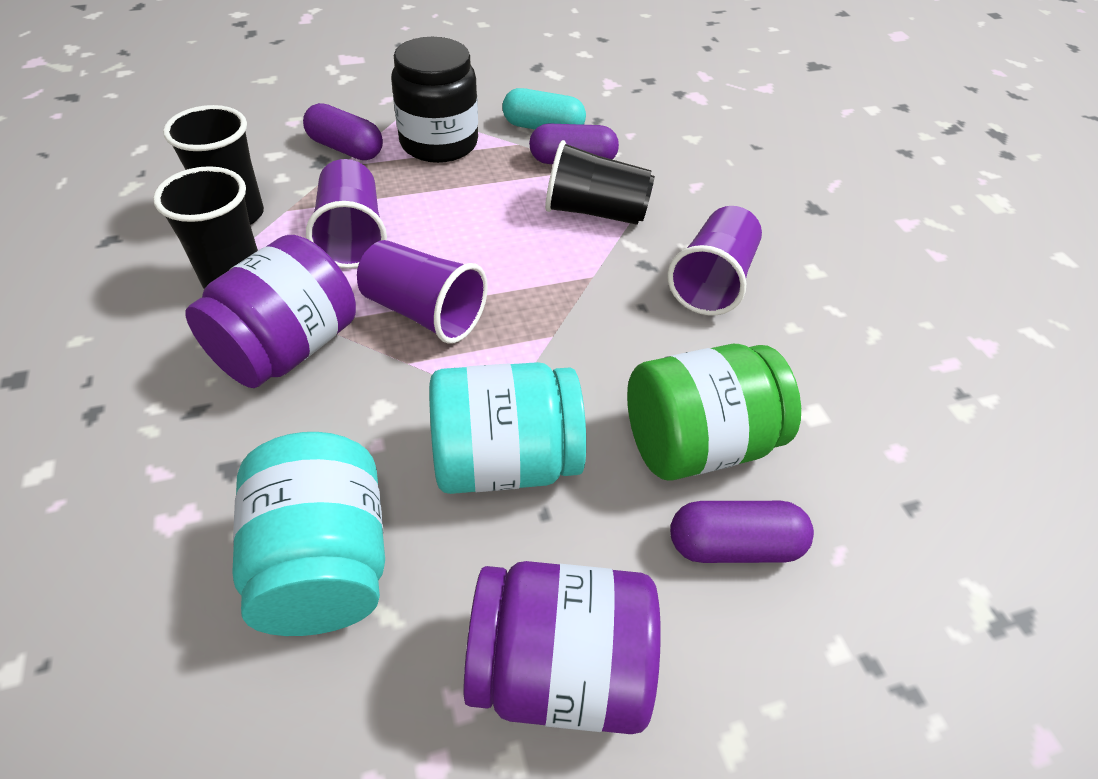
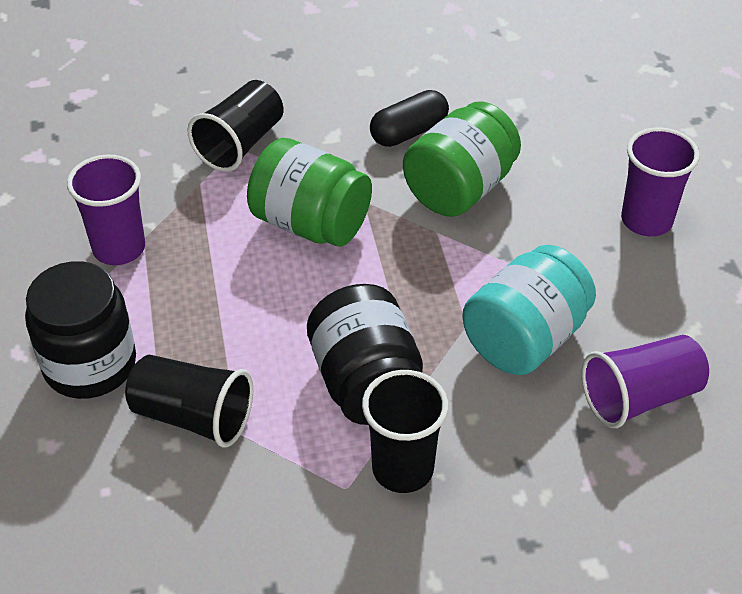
black capsule: none = 0 -> [370,90,449,147] = 1
black jar: [391,37,478,163] = 1 -> [25,261,136,399] [307,284,423,425] = 2
green jar: [627,344,801,481] = 1 -> [247,138,372,246] [403,102,521,217] = 2
purple capsule: [303,103,383,160] [529,124,619,164] [670,501,814,563] = 3 -> none = 0
purple jar: [185,235,356,388] [464,561,661,734] = 2 -> none = 0
turquoise capsule: [502,88,586,129] = 1 -> none = 0
turquoise jar: [232,432,385,636] [429,362,586,494] = 2 -> [462,245,596,375] = 1

